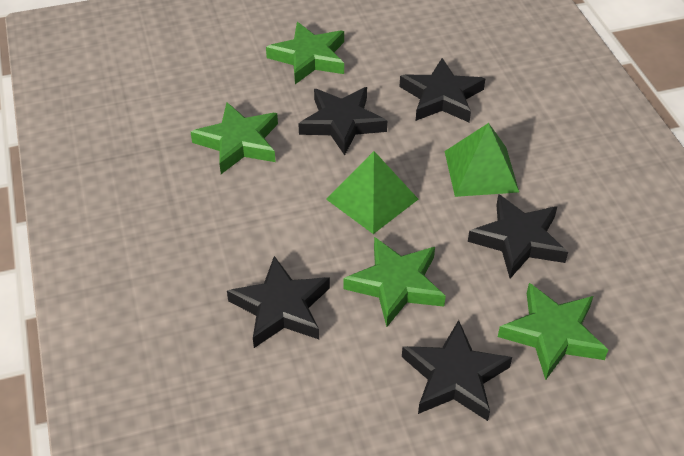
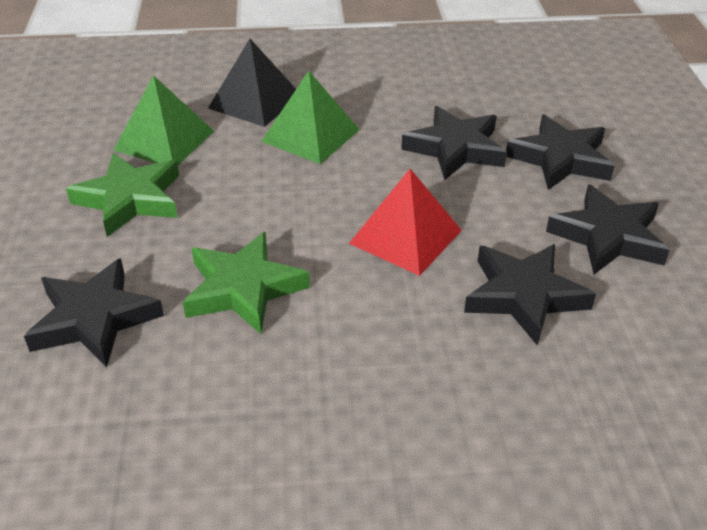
black pyramid: none = 0 -> [208,39,296,127] = 1
green star: [191,102,278,174] [266,22,344,84] [343,237,446,327] [498,283,608,380] = 4 -> [66,153,179,237] [183,232,310,334] = 2
red pyramid: none = 0 -> [349,169,462,276] = 1

